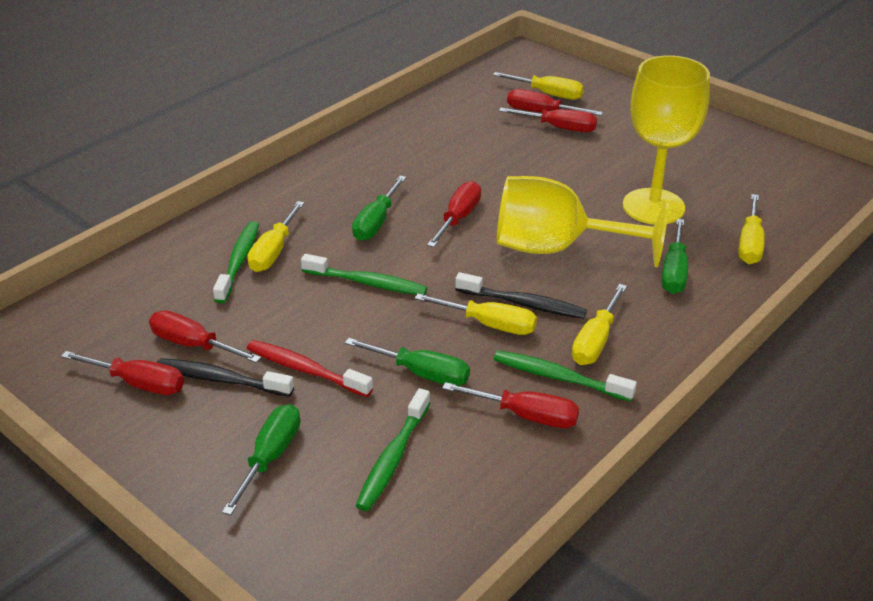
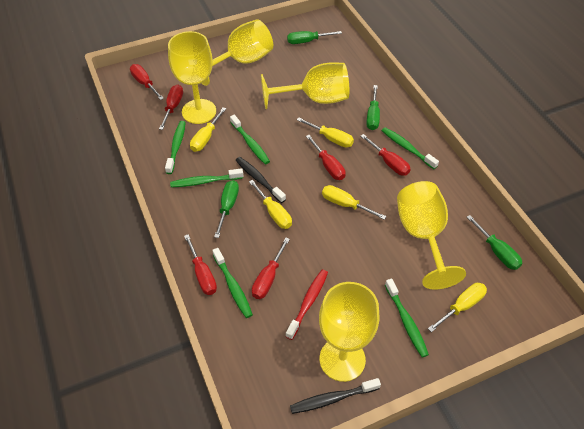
green toothbrush: [213,221,259,303] [301,254,428,295] [356,388,430,511] [494,350,637,402] = 4 -> [165,121,186,174] [170,168,243,187] [212,248,253,318] [230,115,270,164] [382,127,439,169] [385,279,429,357] = 6
yellow goblet: [497,176,669,267] [623,55,710,225] = 2 -> [168,31,216,124] [202,19,273,86] [261,63,349,109] [319,282,380,382] [397,181,466,289] = 5

